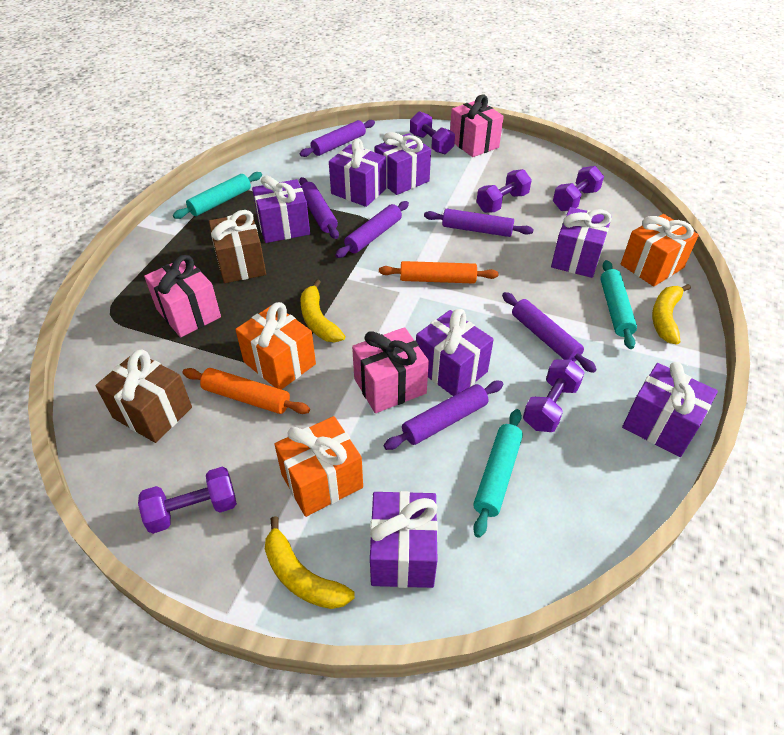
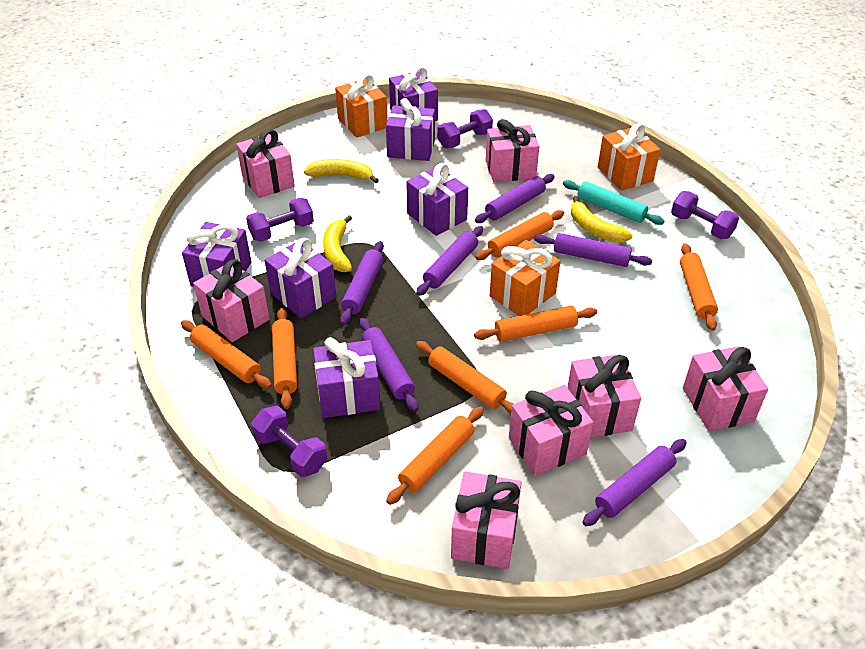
brown gift: [95,349,192,443] [209,210,266,283] = 2 -> none = 0
orange rolling pin: [183,368,310,414] [379,261,499,284] = 2 -> [181,320,272,389] [272,308,297,409] [386,406,484,505] [416,341,514,414] [474,306,597,342] [475,210,564,260] [680,244,718,331] = 7
pink gift: [144,255,221,337] [352,327,429,413] [450,94,504,157] = 3 -> [193,259,270,342] [236,129,295,198] [451,471,522,569] [486,119,539,182] [509,385,593,476] [567,354,641,437] [683,346,768,431] = 7
purple dumbbell: [138,467,237,534] [410,111,455,154] [477,169,532,213] [523,359,584,432] [553,166,604,211] = 5 -> [246,198,314,242] [251,406,327,477] [437,109,493,148] [671,191,739,239] = 4
purple gift: [252,175,310,243] [329,138,386,207] [370,491,438,588] [375,132,431,195] [416,309,494,396] [551,207,612,278] [622,362,718,457] = 7 -> [182,222,251,287] [265,238,336,318] [313,337,380,418] [386,98,435,161] [389,66,438,121] [406,163,468,236] = 6
turquoise rolling pin: [173,172,262,219] [473,409,523,538] [600,260,637,349] = 3 -> [563,180,664,225] = 1

